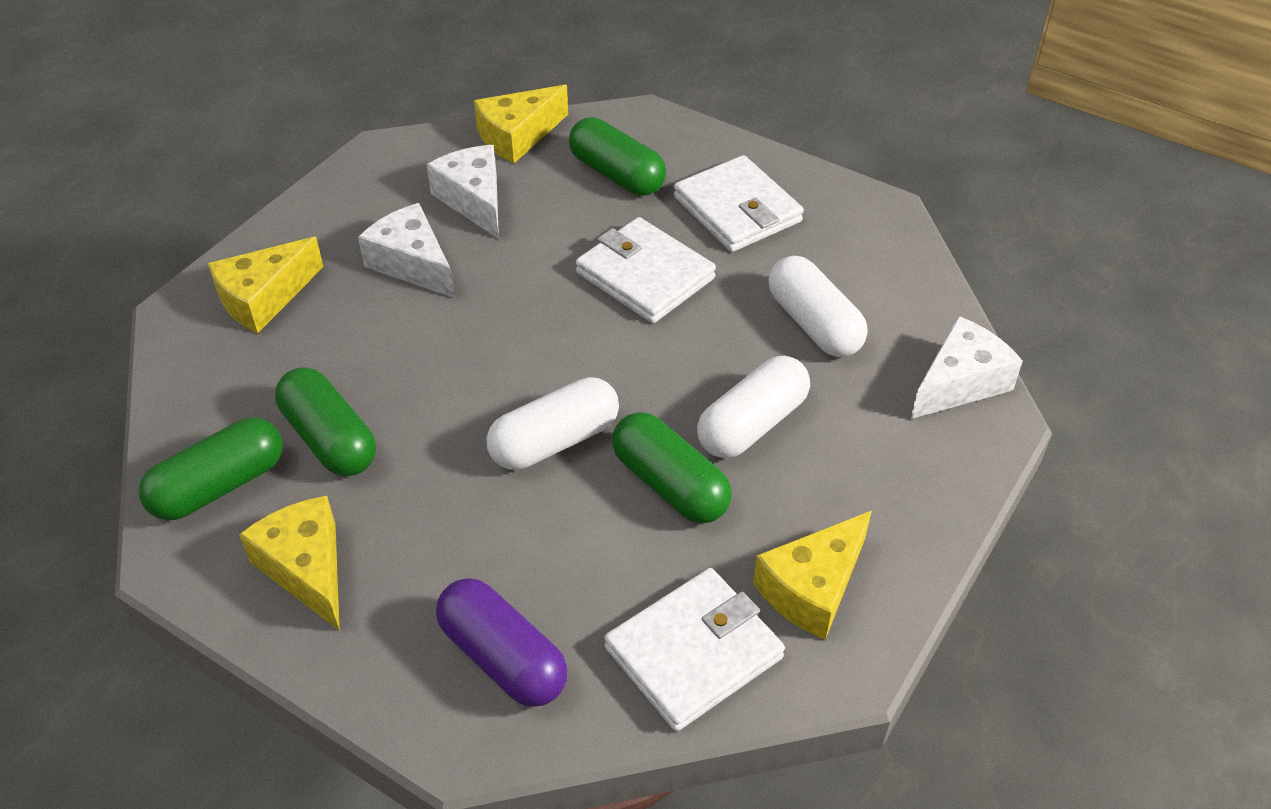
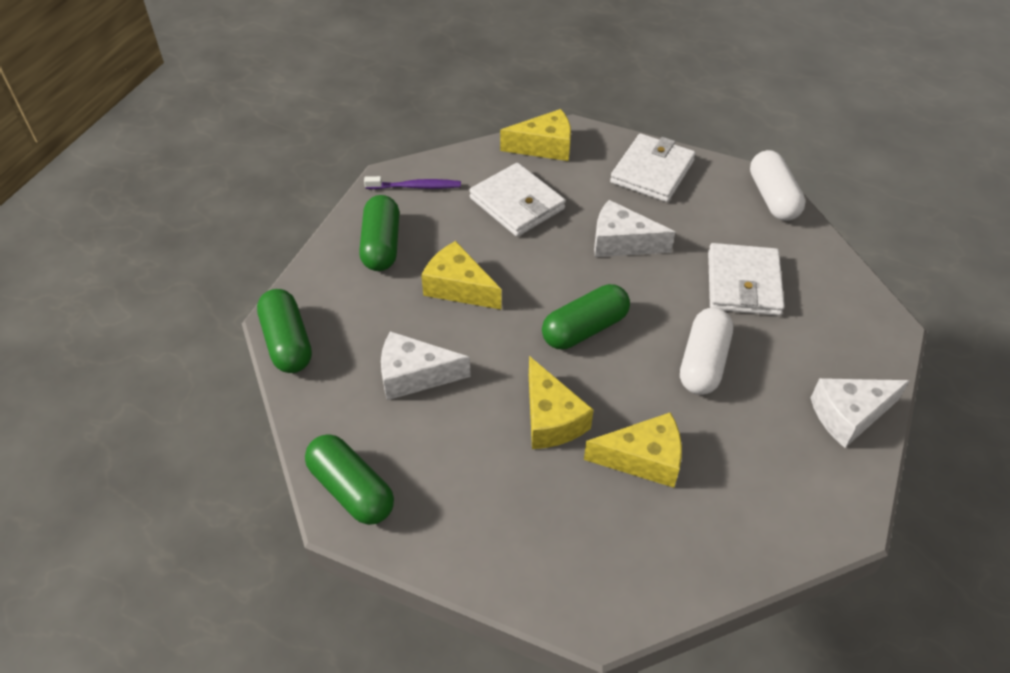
purple capsule: [436,578,568,707] = 1 -> none = 0
purple toothbrush: none = 0 -> [364,176,461,189] = 1
white capsule: [487,377,619,470] [697,356,810,458] [768,256,868,357] = 3 -> [680,308,733,395] [750,150,805,221] = 2

